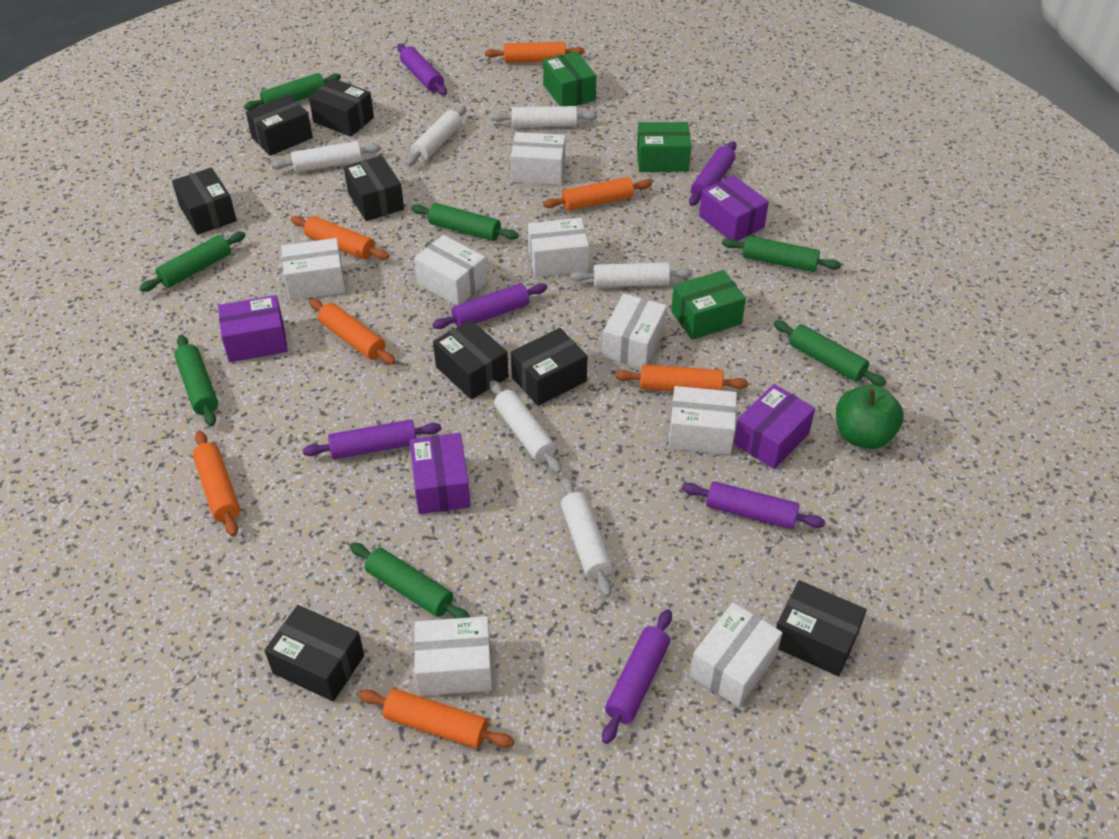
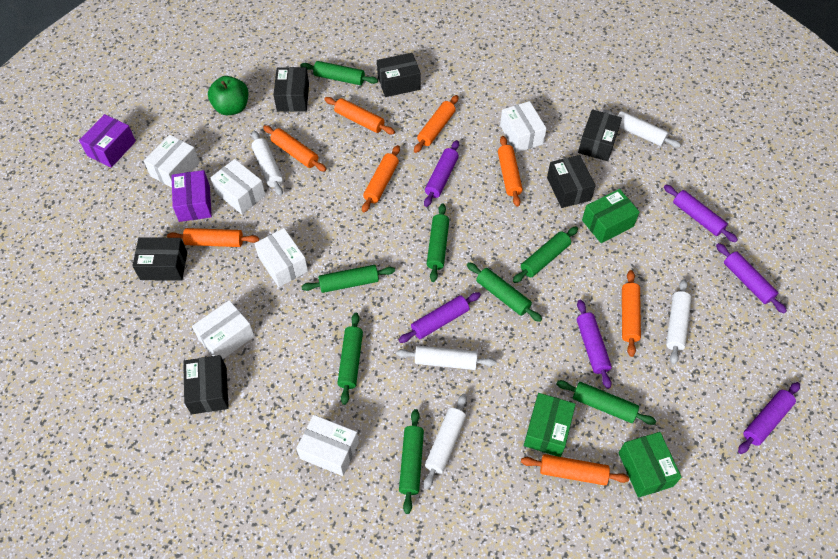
black box: [172,168,237,235] [246,95,313,156] [264,605,364,701] [309,78,374,137] [344,155,404,221] [433,320,509,400] [511,328,587,406] [776,580,867,676] = 8 -> [132,237,187,281] [183,355,229,414] [273,67,309,112] [377,53,421,97] [547,155,595,208] [578,109,622,161] = 6
green rolling pin: [140,232,245,292] [175,335,218,426] [244,73,341,110] [350,543,470,618] [411,203,518,241] [722,236,841,272] [774,321,886,386] = 7 -> [300,61,378,85] [301,265,395,293] [337,313,363,405] [399,409,424,514] [427,204,449,282] [467,262,542,322] [513,226,578,283] [557,380,656,425] = 8
orange rolling pin: [193,431,240,537] [291,216,389,260] [309,299,396,364] [358,689,514,748] [485,42,584,63] [543,177,652,211] [615,365,748,391] = 7 -> [167,228,259,247] [263,125,326,172] [324,97,395,134] [362,145,400,213] [414,95,458,153] [498,136,523,207] [521,454,629,485] [622,270,641,357] = 8
purple box: [218,295,288,362] [409,433,471,514] [699,175,769,241] [734,384,815,469] = 4 -> [79,114,136,168] [172,170,212,222] = 2
white box: [281,238,346,300] [414,235,487,305] [414,616,492,696] [511,132,565,185] [528,218,589,277] [602,294,667,368] [668,386,737,454] [690,602,783,707] = 8 -> [144,135,200,188] [192,300,254,359] [210,159,266,214] [254,228,308,287] [296,415,359,476] [500,101,547,153] = 6
white rolling pin: [271,141,381,172] [406,106,466,166] [490,380,562,473] [491,106,597,127] [561,477,612,597] [571,262,693,287] = 6 -> [252,131,283,196] [396,346,496,370] [424,394,467,489] [603,110,681,148] [666,279,691,365] = 5

